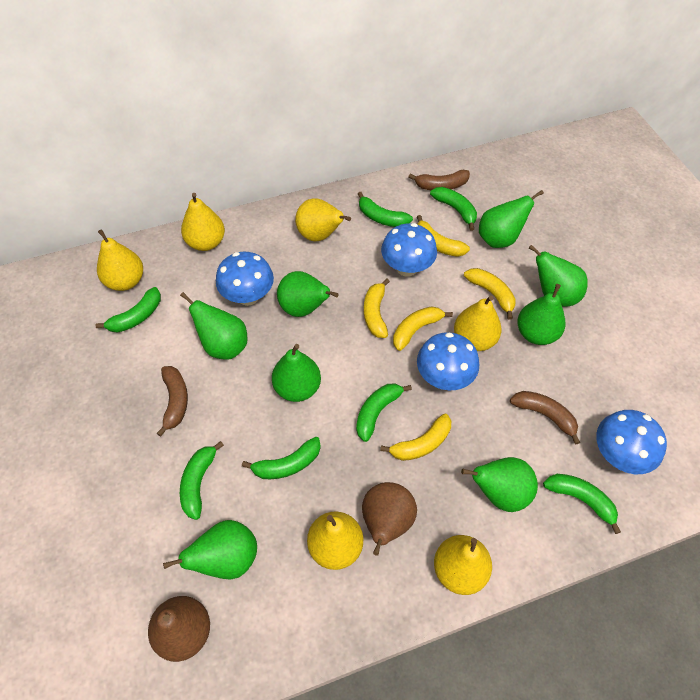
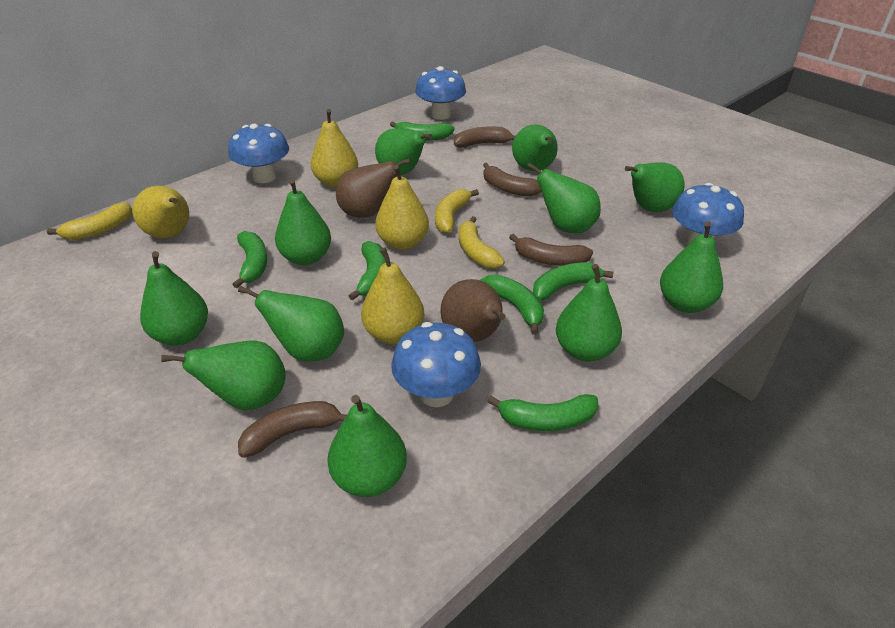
brown banana: [157,366,188,437] [408,170,470,190] [510,391,580,445] = 3 -> [238,401,347,458] [454,126,515,148] [483,163,542,196] [509,234,593,266] = 4
green banana: [95,287,161,332] [180,441,224,520] [242,437,321,479] [356,384,412,442] [358,192,413,227] [430,187,477,231] [543,474,621,534] = 7 -> [232,231,267,288] [349,241,386,300] [390,121,455,141] [480,274,544,335] [487,394,598,431] [533,262,614,300] = 6
green pear: [163,520,257,580] [180,292,248,360] [272,344,321,402] [277,271,339,317] [461,457,538,512] [479,190,544,248] [517,284,565,345] [529,245,588,307] = 8 -> [140,251,208,346] [161,340,286,410] [238,286,344,361] [275,179,331,265] [327,395,407,497] [375,128,432,175] [512,125,558,171] [527,163,601,233] [556,264,622,362] [625,162,685,212] [660,221,723,313] = 11
yellow banana: [364,279,390,338] [380,413,451,461] [393,306,453,351] [417,215,470,257] [464,268,516,320] = 5 -> [47,202,132,240] [435,189,479,234] [459,216,505,269] = 3
yellow pear: [97,229,143,291] [181,193,225,251] [295,198,351,241] [307,511,363,570] [434,535,492,595] [454,296,502,351] = 6 -> [132,186,189,238] [311,109,358,188] [361,248,424,344] [375,165,429,250] = 4

